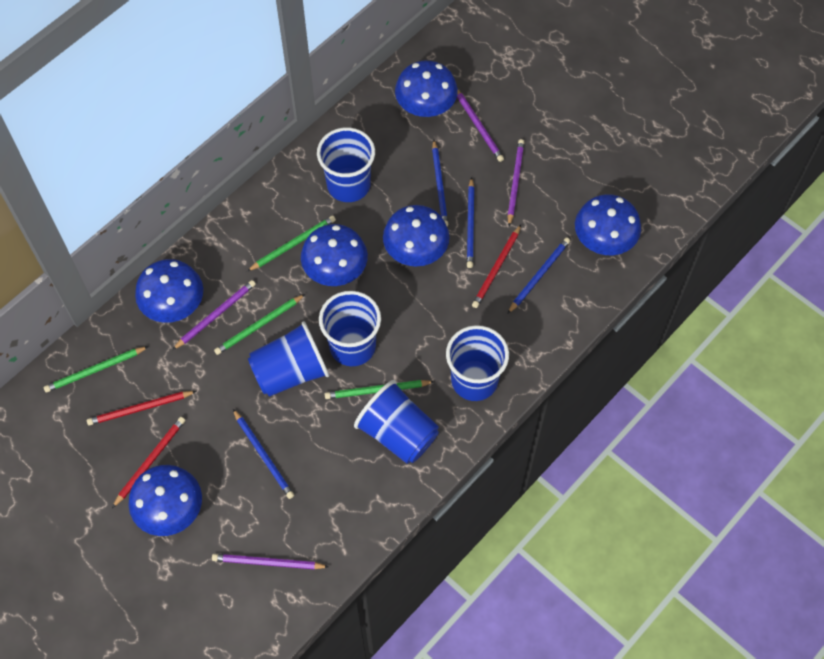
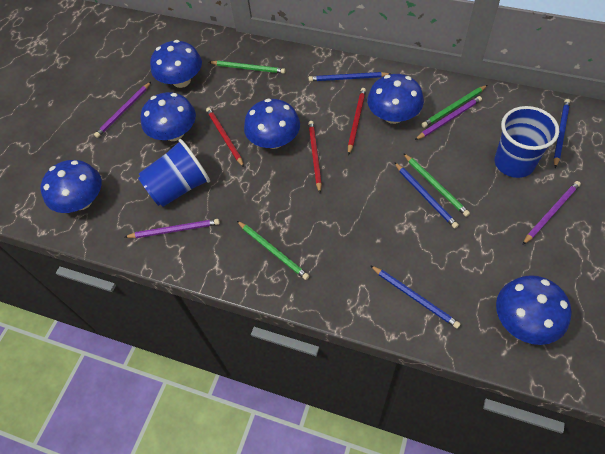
blue cup: [248,321,329,397] [317,128,375,202] [319,291,381,366] [354,380,439,464] [446,325,509,401] = 5 -> [138,139,210,207] [494,106,559,178] = 2

